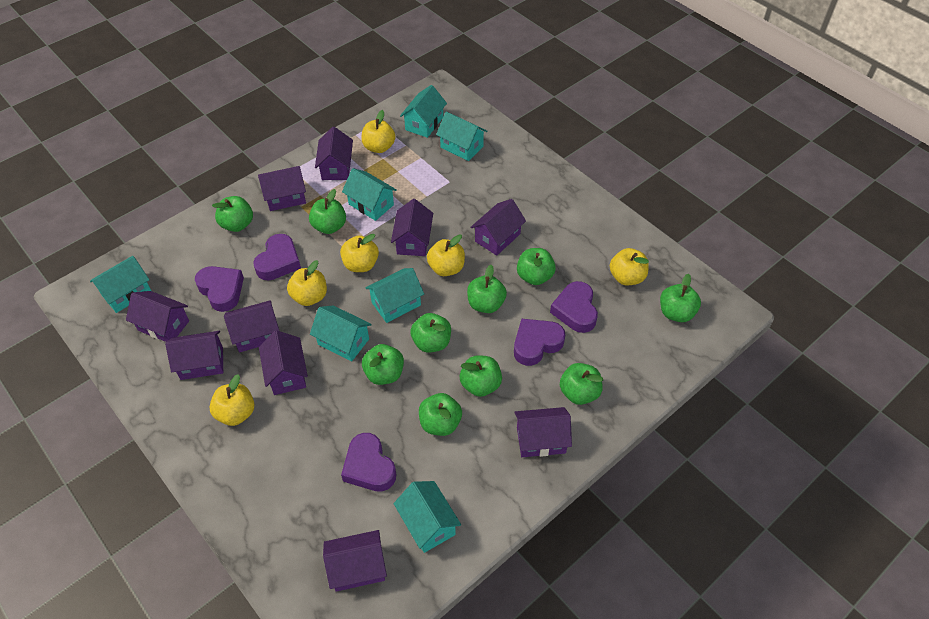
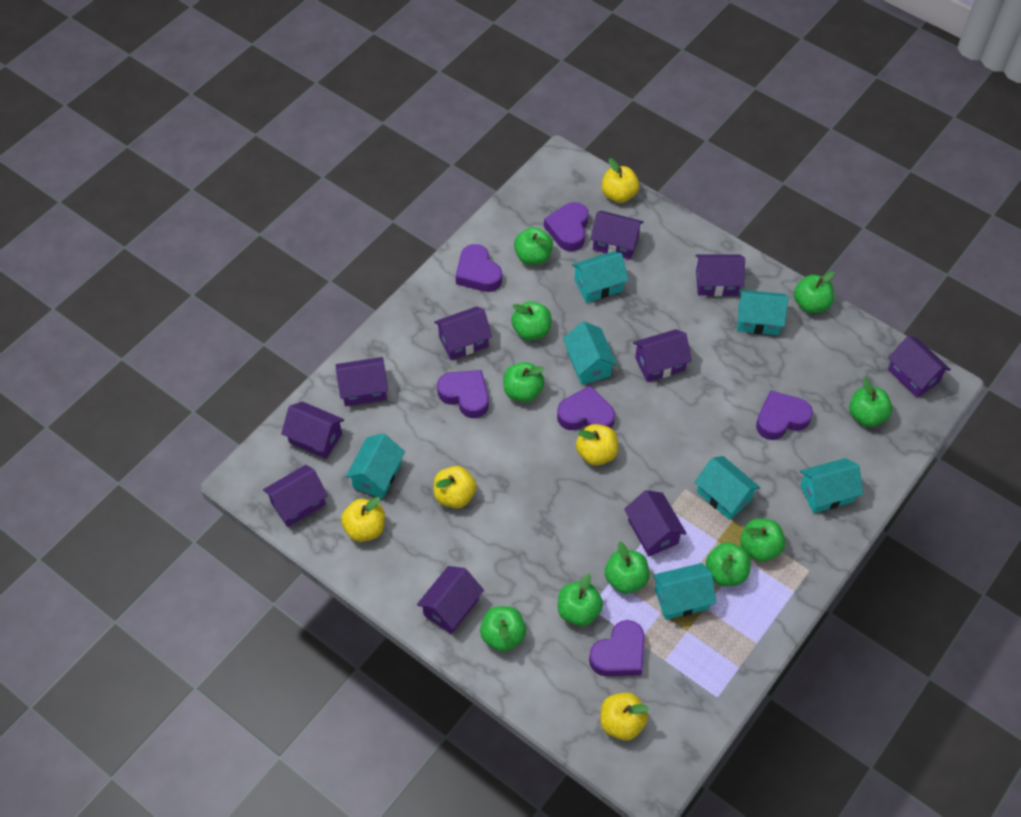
purple heart: [195,266,244,312] [253,234,301,281] [341,433,396,492] [514,319,565,366] [550,281,598,333] = 5 -> [437,370,489,418] [456,244,502,292] [544,202,589,251] [557,386,615,430] [589,620,645,676] [756,390,813,440] = 6
yellow apple: [209,374,254,426] [287,260,327,306] [340,234,379,272] [361,110,395,153] [427,234,465,276] [610,248,649,285] = 6 -> [341,497,385,542] [434,466,477,508] [576,424,618,466] [600,692,649,741] [602,158,639,203] = 5

